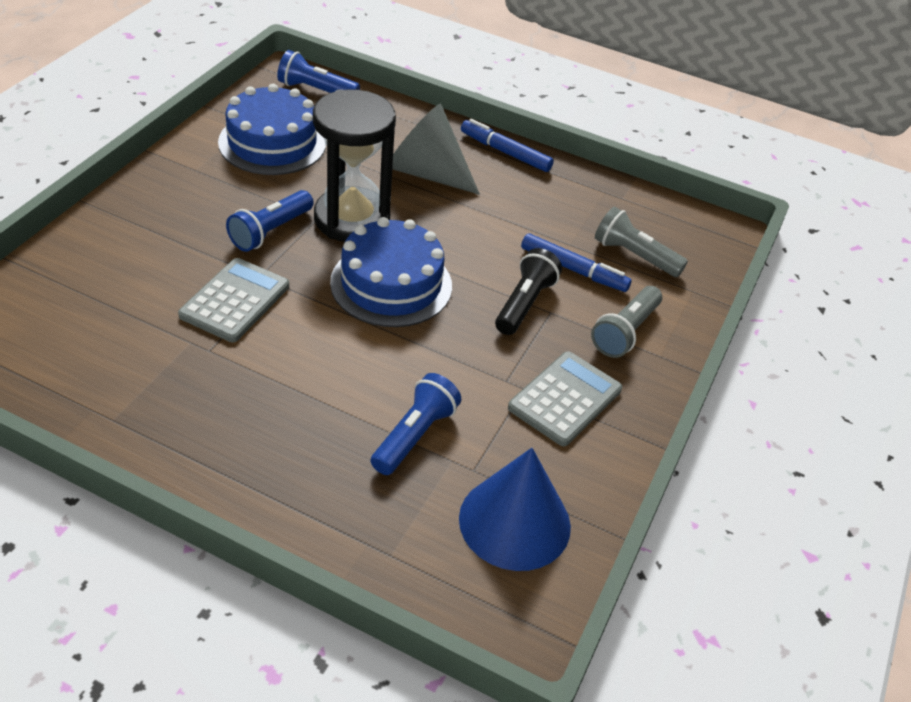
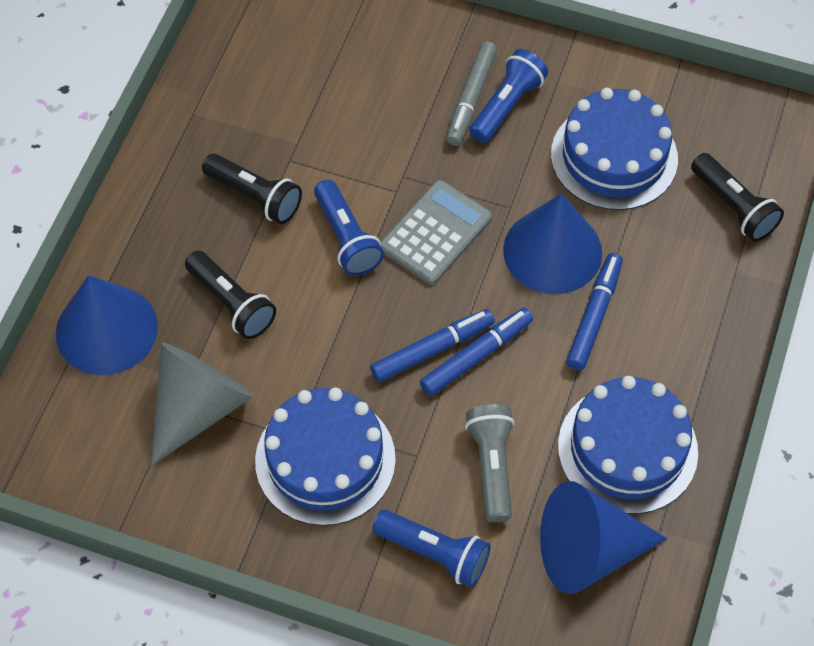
black flashlight: [495,248,562,335] = 1 -> [185,251,276,339] [202,154,302,224] [691,153,784,242] = 3
black hourglass: [313,89,396,242] = 1 -> none = 0
blue cake: [218,84,326,175] [330,217,452,327] = 2 -> [255,388,396,526] [551,88,678,210] [558,376,698,514] = 3
blue cone: [459,448,571,571] = 1 -> [56,275,158,375] [503,193,602,294] [540,481,667,594] = 3
blue marker: [461,119,554,172] [521,233,632,292] = 2 -> [370,309,495,382] [420,308,533,396] [566,253,623,370] = 3
grey calculator: [178,258,289,342] [508,351,622,446] = 2 -> [380,180,492,285] = 1
grey flashlight: [591,286,662,358] [595,207,688,277] = 2 -> [465,404,515,522] = 1
grey marker: none = 0 -> [446,41,497,146] = 1

